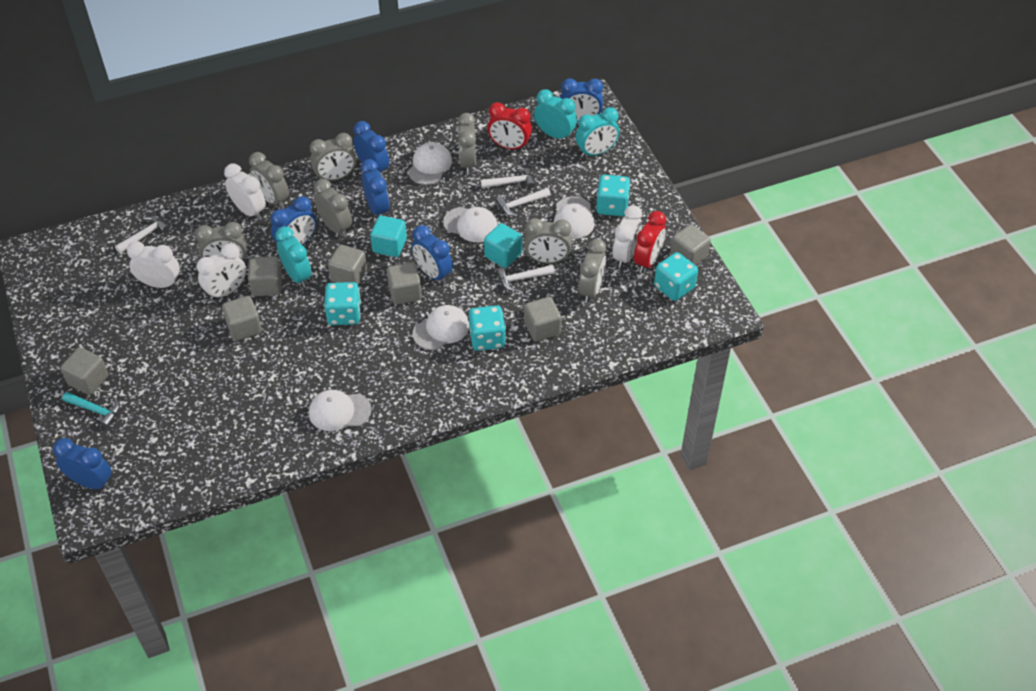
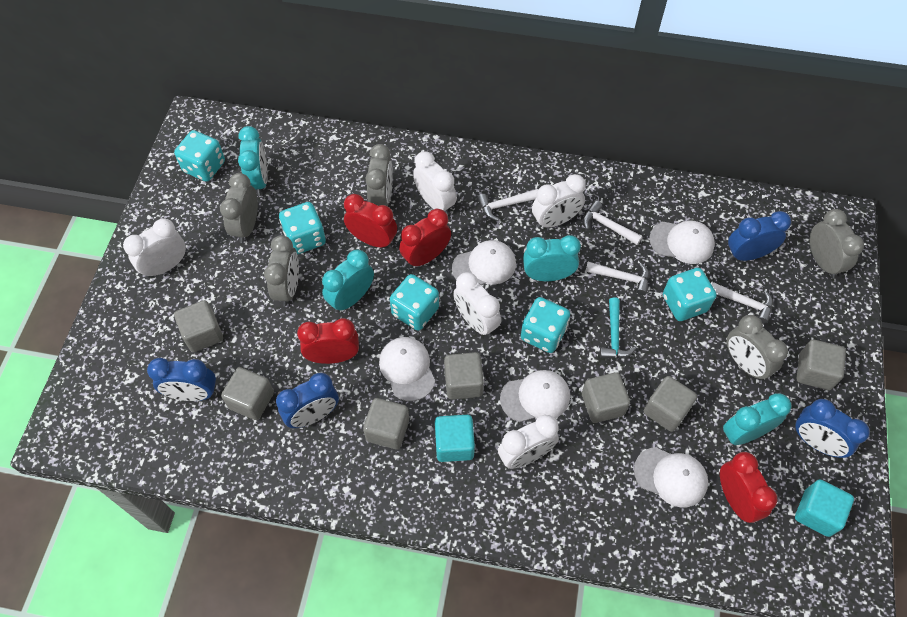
blue clock: [53,438,112,490] [271,196,317,245] [353,121,390,178] [361,159,390,216] [412,225,453,284] [560,78,603,122] = 6 -> [147,358,216,401] [276,373,339,428] [728,211,791,261] [795,399,870,458] = 4
grey clock: [195,222,247,263] [249,152,289,209] [310,133,356,181] [314,179,352,237] [458,113,476,174] [524,218,572,263] [578,239,606,303] = 7 -> [220,173,258,243] [264,235,299,306] [365,144,393,206] [727,315,788,381] [810,209,864,278] = 5
red clock: [487,102,532,150] [634,211,666,273] = 2 -> [297,318,359,364] [344,194,397,248] [399,209,451,268] [720,452,777,523] = 4
turquoise clock: [275,226,312,288] [534,89,577,141] [575,107,619,158] = 3 -> [238,126,268,196] [322,249,374,312] [523,235,581,281] [723,393,792,445] = 4
turquoise dice: [324,282,361,325] [469,305,506,351] [596,175,630,216] [654,252,698,301] = 4 -> [174,130,225,182] [279,202,326,254] [390,274,439,331] [521,297,570,353] [663,268,716,321] = 5
white clock: [127,241,180,288] [197,243,246,301] [224,164,266,220] [612,205,642,268] = 4 -> [123,218,186,278] [413,151,457,215] [453,272,501,337] [498,415,559,469] [532,174,585,228] = 5

